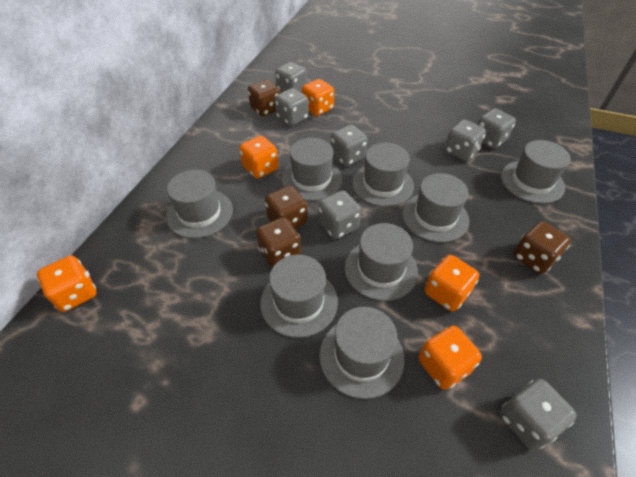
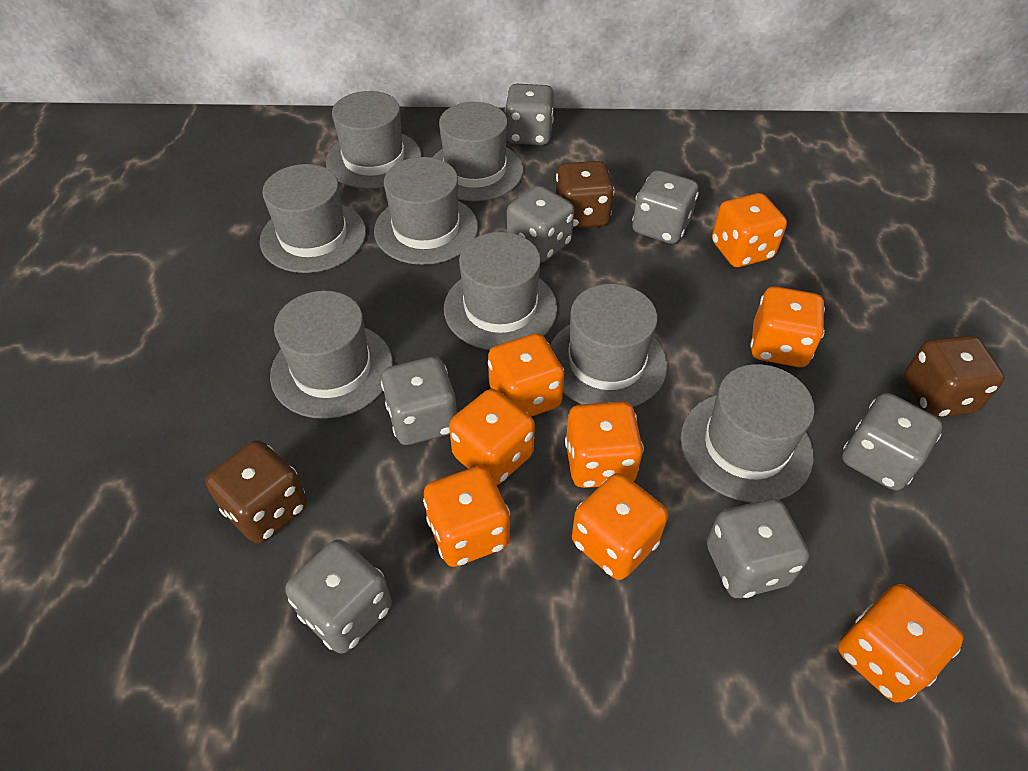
brown dice: [248,80,280,117] [256,217,301,268] [265,186,307,229] [514,221,571,274] = 4 -> [205,440,307,544] [556,161,614,229] [904,335,1005,417] = 3
orange dice: [37,256,96,312] [239,136,278,179] [302,79,334,116] [419,326,482,390] [425,255,479,311] = 5 -> [423,466,510,567] [449,389,535,485] [488,333,565,417] [565,402,644,488] [572,473,668,580] [712,193,787,267] [750,286,825,367] [838,584,964,703] = 8

